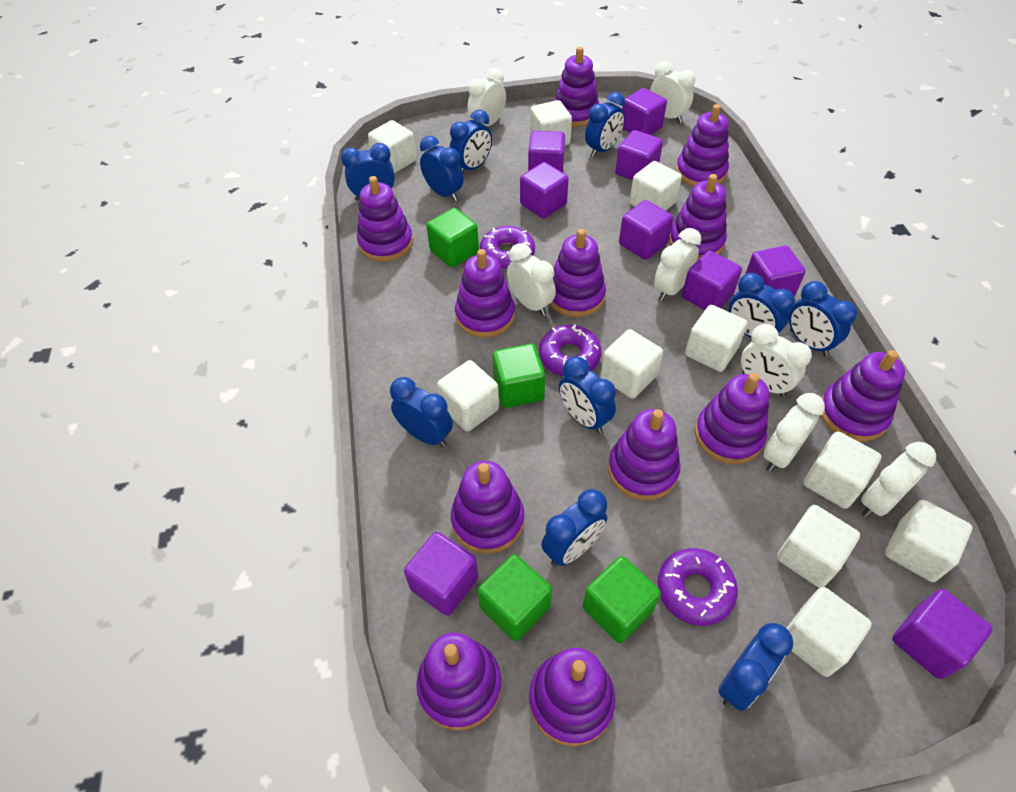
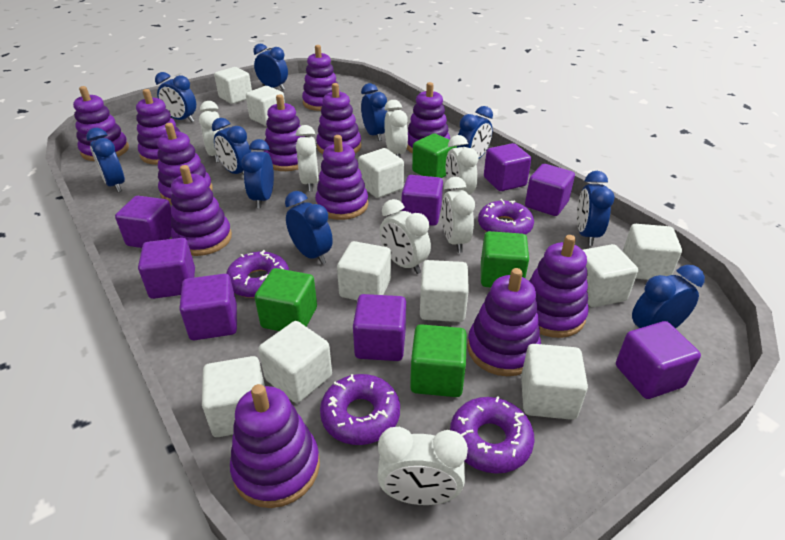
purple cube: [404,532,478,616] [520,162,569,219] [528,131,565,172] [615,130,663,180] [619,200,674,260] [622,88,667,135] [682,251,742,310] [745,246,806,297] [892,589,993,679] = 9 -> [115,196,172,248] [138,238,195,299] [179,274,237,340] [353,294,406,361] [401,175,443,226] [484,143,531,191] [525,164,575,216] [616,321,701,399] = 8
purple donut: [480,226,535,269] [539,324,602,376] [657,548,738,626] = 3 -> [226,250,289,298] [320,374,400,445] [450,396,535,474] [478,199,534,235] = 4

